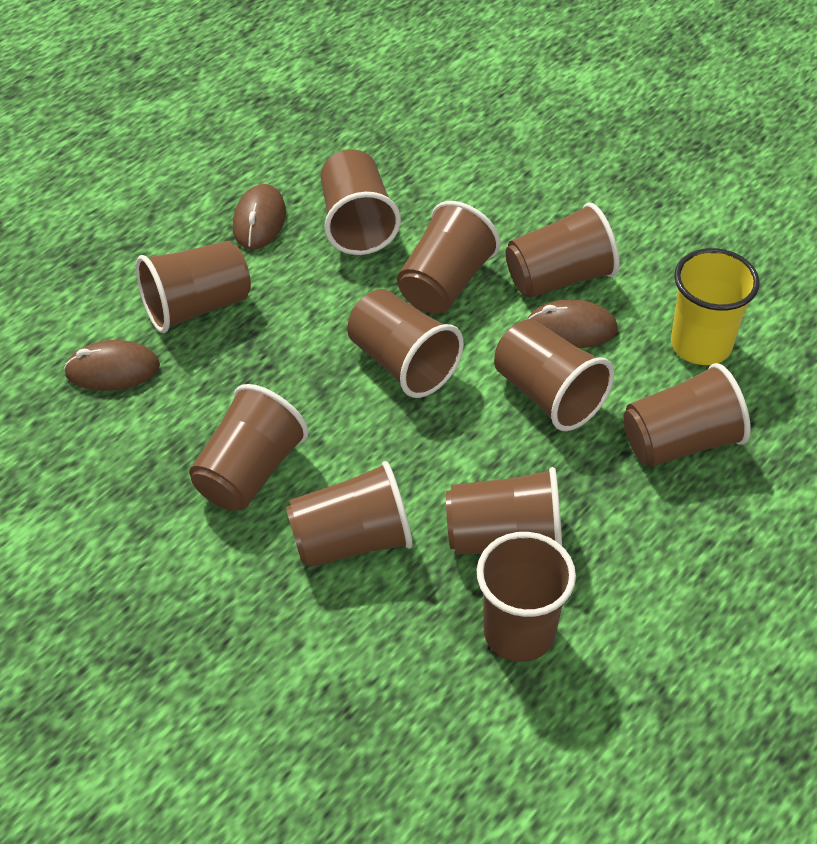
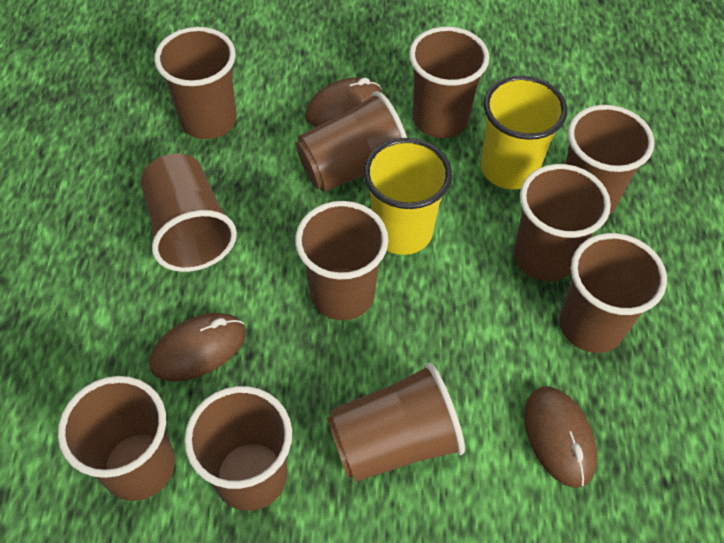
yellow cup: [671,248,760,365] = 1 -> [363,138,452,255] [481,75,567,189] = 2

